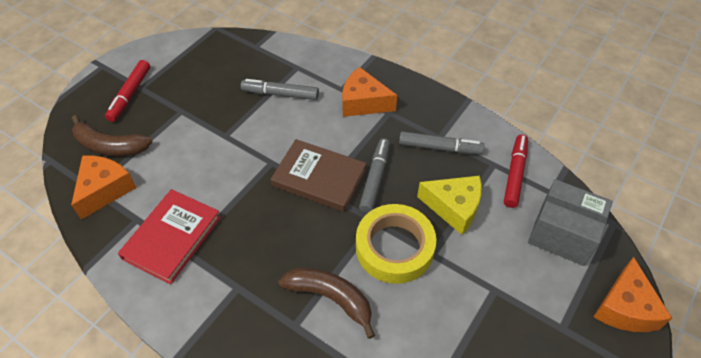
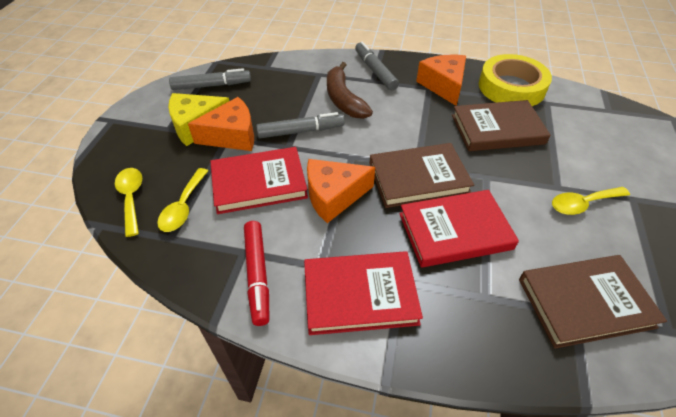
brown banana: [72,115,153,156] [278,268,375,339] = 2 -> [327,62,373,119] = 1
brown book: [271,139,367,212] = 1 -> [369,143,474,208] [452,100,551,151] [519,255,667,349] = 3
grey box: [528,179,613,266] = 1 -> none = 0
red book: [118,189,221,284] = 1 -> [210,147,308,214] [304,251,423,335] [399,190,519,268] = 3
red marker: [105,60,150,122] [504,134,528,208] = 2 -> [244,221,269,326] = 1
yellow spoon: none = 0 -> [115,168,142,237] [157,168,208,232] [552,187,630,215] = 3

